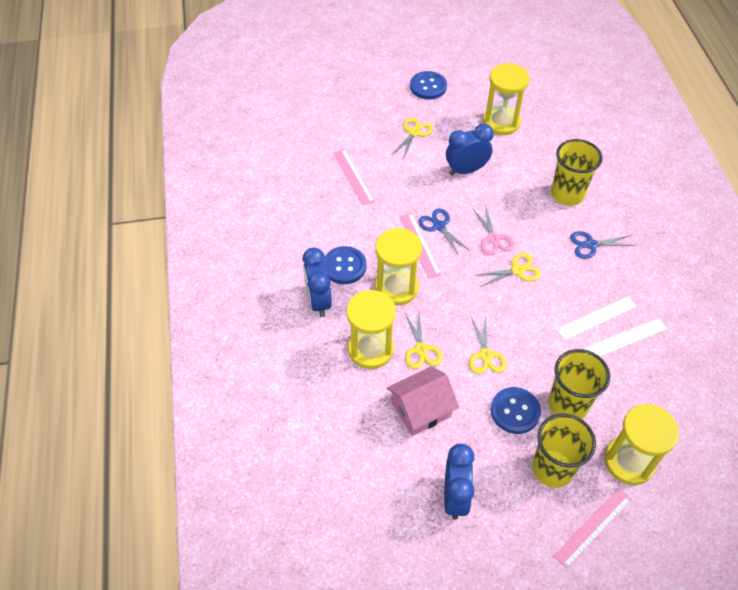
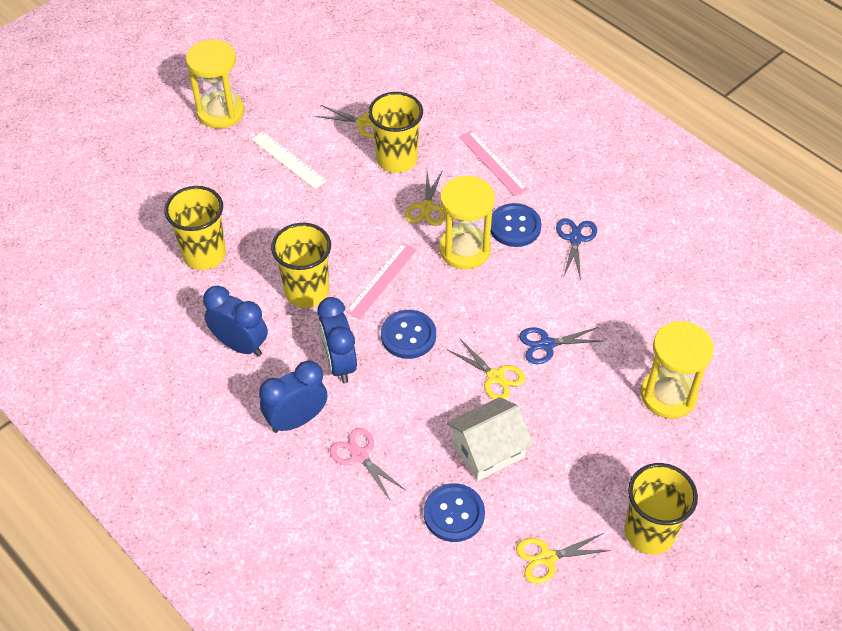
pink house: [387,366,459,436] = 1 -> none = 0
pink ruler: [333,149,375,206] [400,213,441,278] [554,488,632,569] = 3 -> [346,243,417,319] [459,131,528,196] = 2
white house: none = 0 -> [446,397,533,481] = 1
white ruler: [556,296,637,340] [584,318,667,357] = 2 -> [251,132,327,189] = 1
yellow cup: [532,413,596,488] [548,349,610,419] [551,139,602,206] = 3 -> [164,186,226,270] [271,223,331,308] [368,92,423,173] [624,463,698,555] = 4
yellow hourglass: [346,290,396,369] [375,228,422,305] [483,63,530,135] [604,404,679,485] = 4 -> [186,39,244,129] [439,176,495,269] [641,321,714,419] = 3

